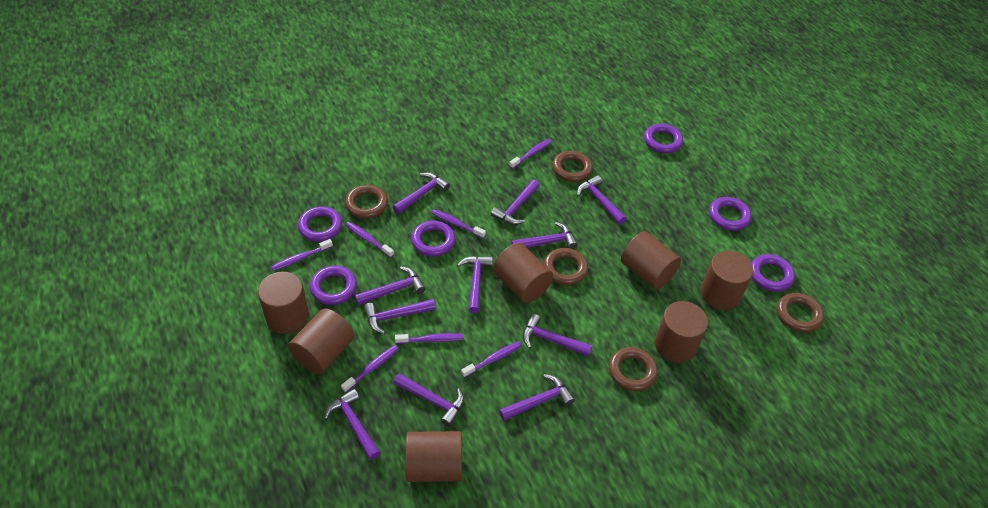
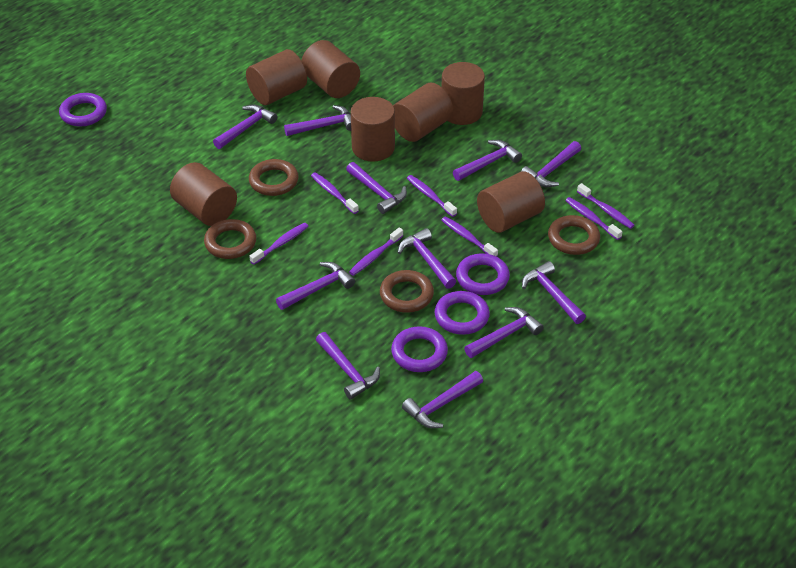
brown ring: [345,185,388,219] [544,248,588,285] [552,151,593,182] [609,347,658,391] [777,293,824,333] = 5 -> [204,219,256,259] [249,159,299,196] [380,270,434,313] [548,215,600,255] = 4
purple ring: [298,206,342,242] [310,266,357,305] [411,221,455,257] [644,124,683,153] [709,197,751,231] [751,254,795,292] = 6 -> [59,93,107,126] [391,326,448,372] [434,291,490,335] [456,254,510,295] = 4

